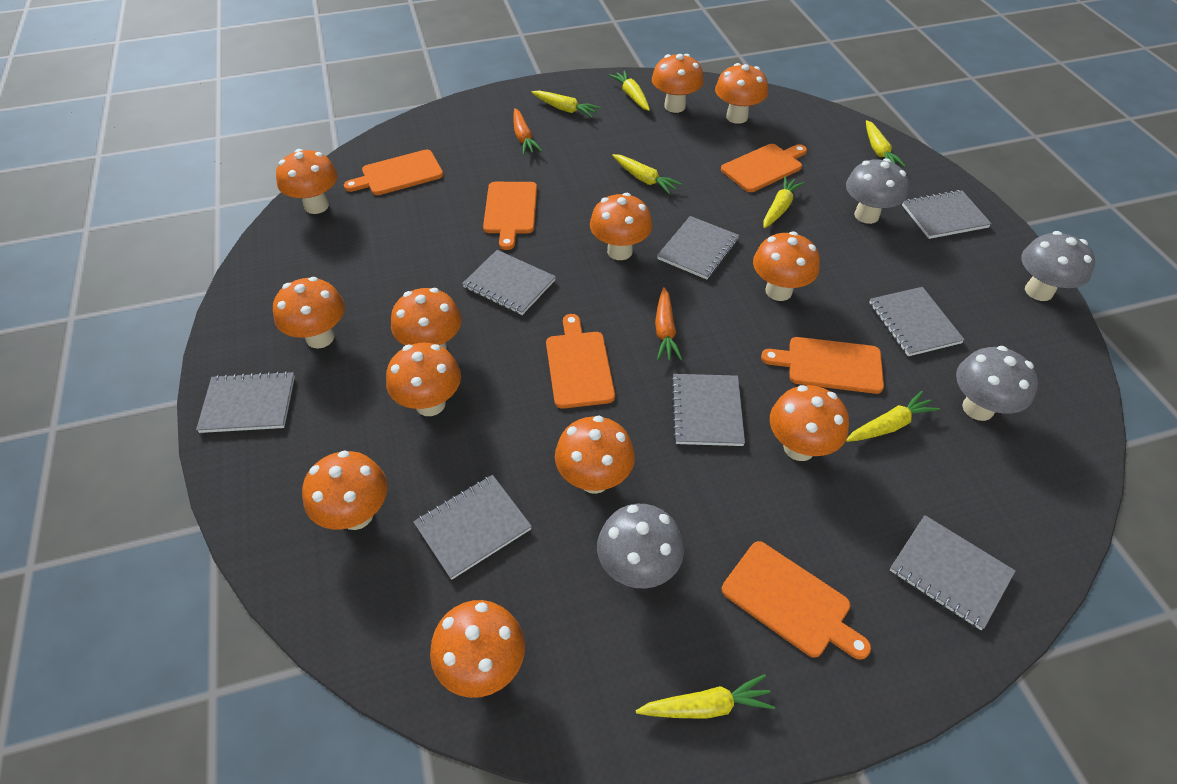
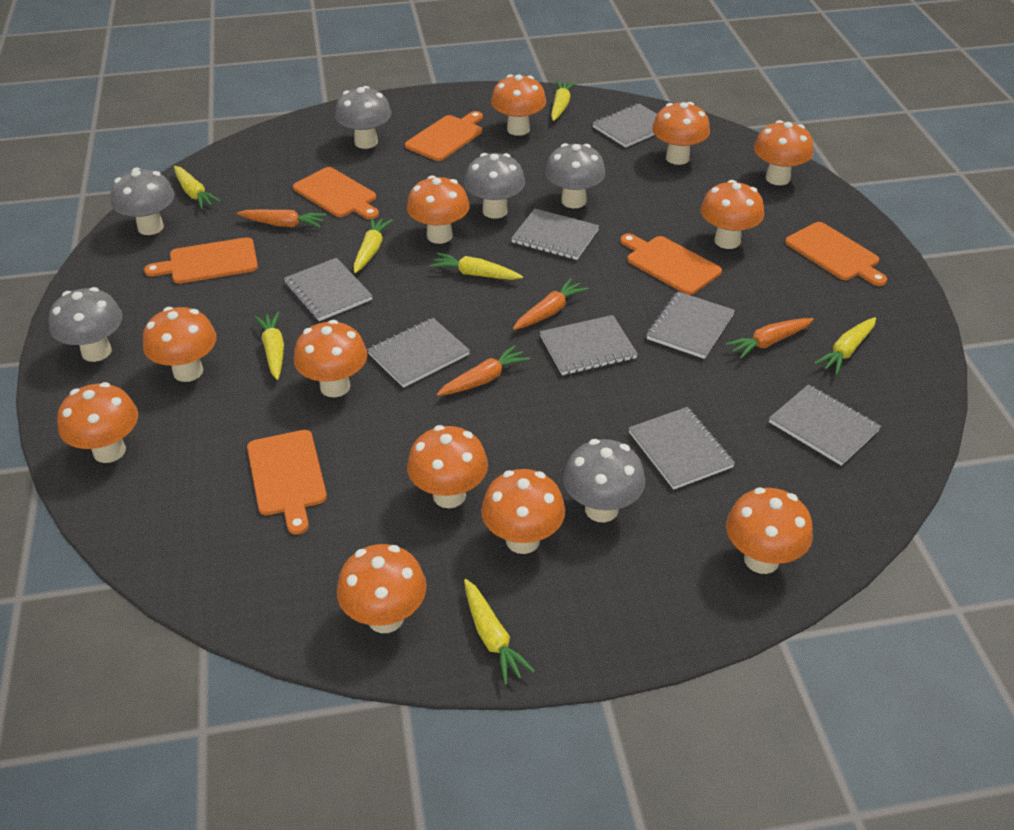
grey mushroom: [597,504,684,589] [846,158,909,224] [956,346,1038,421] [1021,231,1095,301] = 4 -> [49,287,123,362] [111,168,175,235] [335,86,391,149] [464,153,525,218] [545,143,605,208] [563,439,645,522] = 6
orange carrot: [513,108,542,155] [655,287,683,361] = 2 -> [237,209,326,228] [437,345,530,396] [513,278,588,330] [725,318,814,359] = 4

